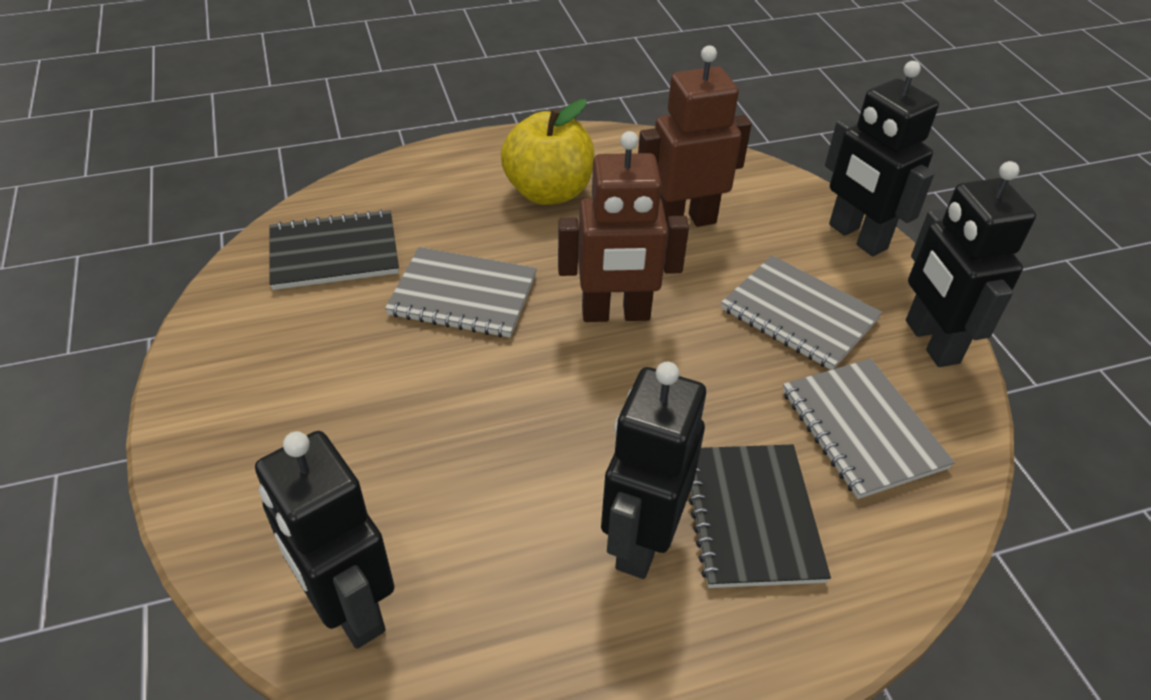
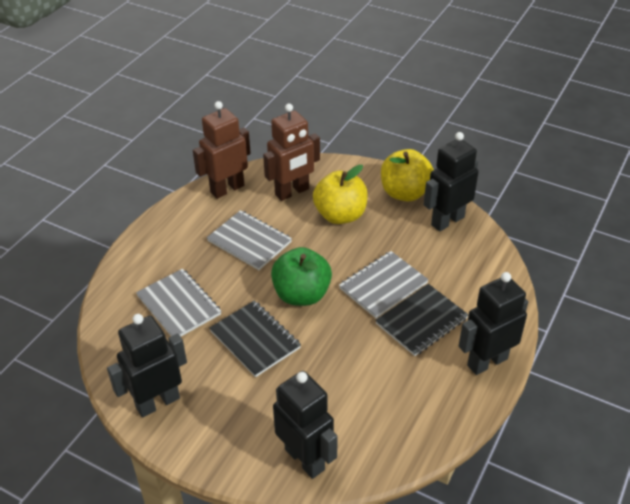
green apple: none = 0 -> [271,247,332,306] = 1
yellow apple: [501,99,594,205] = 1 -> [313,165,368,224] [381,149,434,201] = 2

